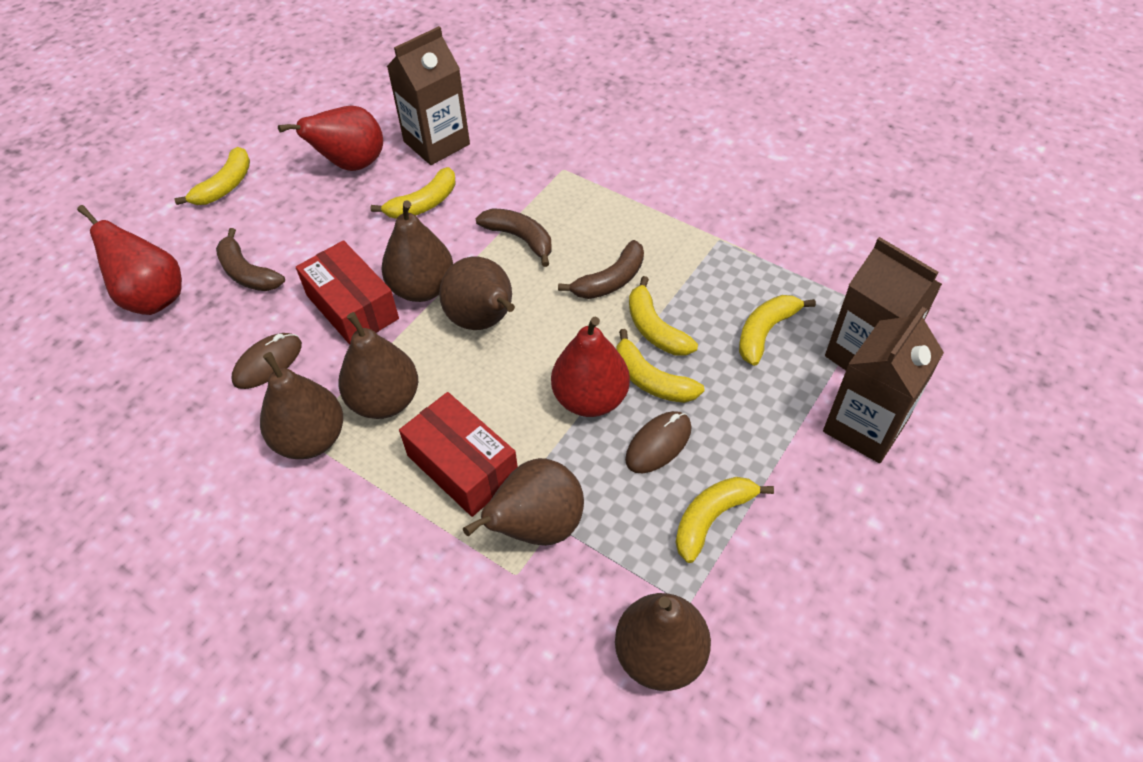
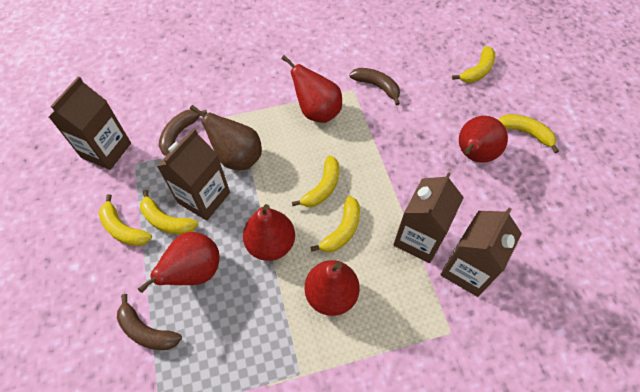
brown carton: [387,26,470,165] [823,307,944,463] [825,237,942,370] = 3 -> [49,76,131,170] [157,128,230,221] [393,172,464,263] [440,208,522,297] = 4
brown mouse: [232,333,302,389] [625,411,691,473] = 2 -> none = 0
brown pear: [260,352,343,459] [338,312,418,419] [381,200,453,302] [439,257,515,330] [463,458,584,546] [615,593,711,691] = 6 -> [190,105,262,170] = 1
red box: [296,240,399,345] [399,392,518,517] = 2 -> none = 0
red pear: [77,205,182,315] [278,105,383,171] [551,317,630,417] = 3 -> [138,232,219,293] [243,204,295,261] [282,55,342,123] [305,260,360,316] [459,116,508,163] = 5

